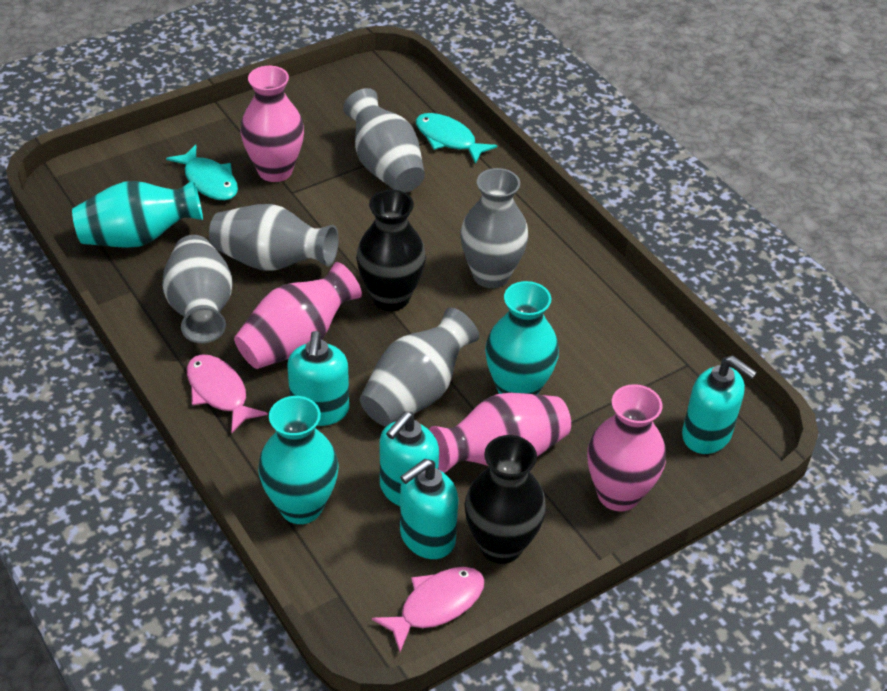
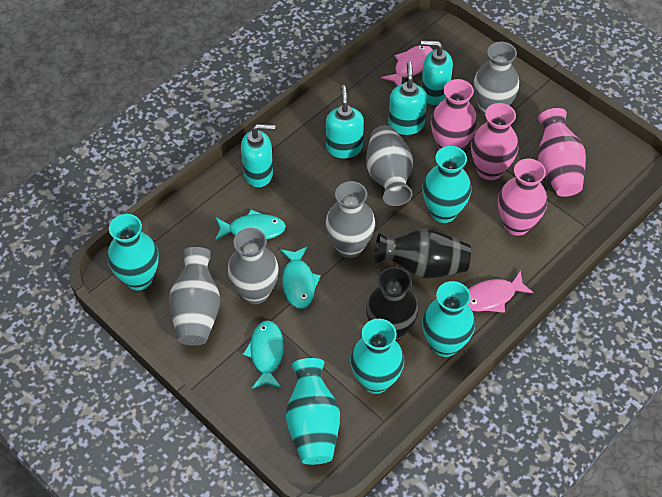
turquoise fish: [166,145,238,200] [416,113,497,164] = 2 -> [215,210,286,241] [243,320,284,389] [280,246,321,309] = 3
turquoise vase: [72,180,203,248] [258,396,339,524] [485,281,559,395] = 3 -> [107,214,159,290] [286,358,340,465] [350,319,404,394] [422,146,471,223] [422,281,475,357] = 5

